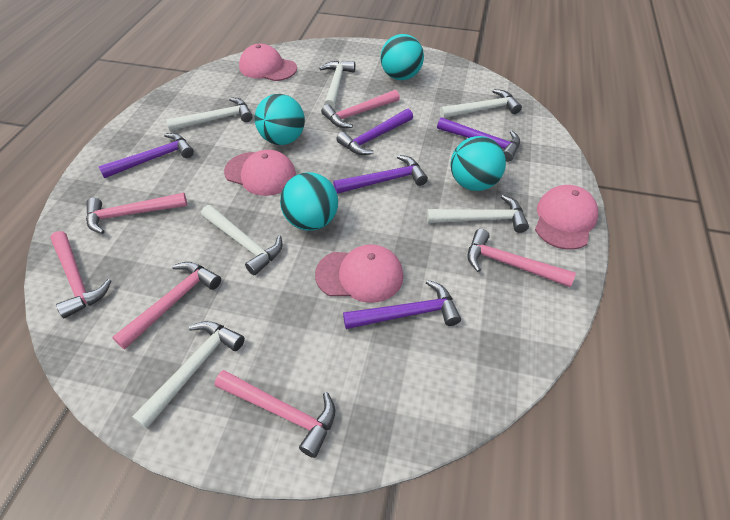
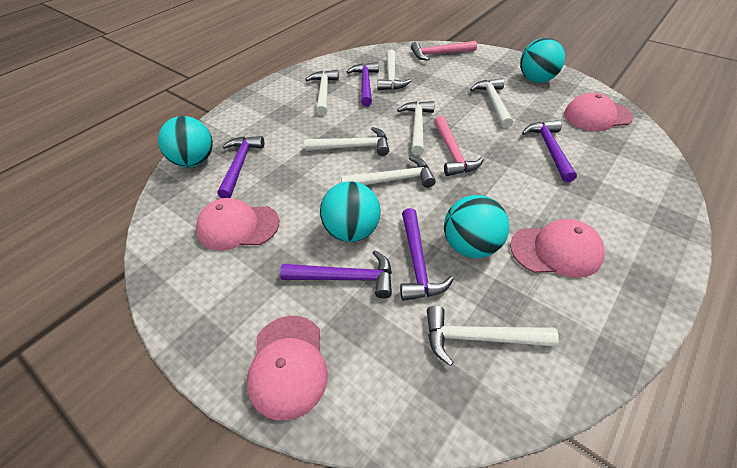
pink hammer: [50,231,111,318] [86,193,187,234] [112,262,221,349] [215,370,335,458] [321,90,400,128] [467,229,576,287] = 6 -> [411,41,477,60] [434,116,484,176] = 2
white hammer: [132,321,245,429] [166,97,253,131] [201,205,283,275] [319,61,355,109] [427,195,529,233] [440,89,522,118] = 6 -> [304,127,389,156] [305,70,339,116] [341,156,436,188] [378,49,411,91] [397,101,434,155] [427,306,559,366] [470,78,513,128] = 7

